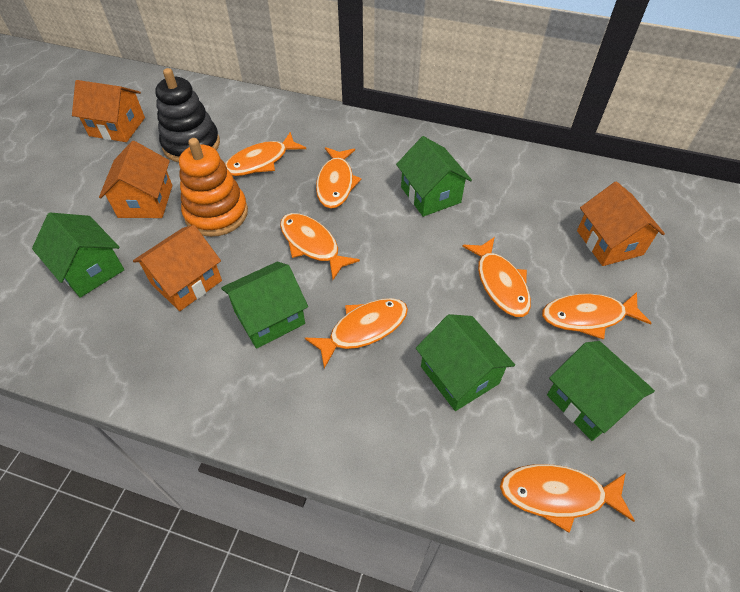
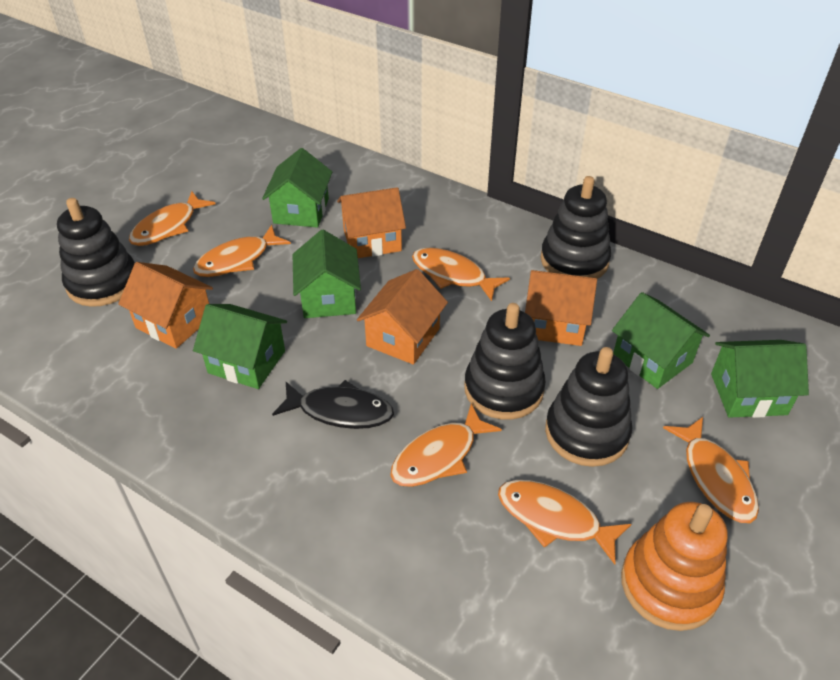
black fish: none = 0 -> [272,380,394,429] = 1
black stacking toy: [155,68,220,162] = 1 -> [57,198,135,307] [464,303,546,420] [541,176,611,279] [545,347,632,467] = 4
orange fish: [225,132,306,176] [280,213,360,280] [305,298,408,369] [316,147,362,208] [462,237,531,317] [500,464,635,533] [542,292,652,340] = 7 -> [129,191,215,246] [193,225,291,277] [390,404,502,487] [412,247,510,301] [498,480,631,564] [663,417,759,523] = 6

